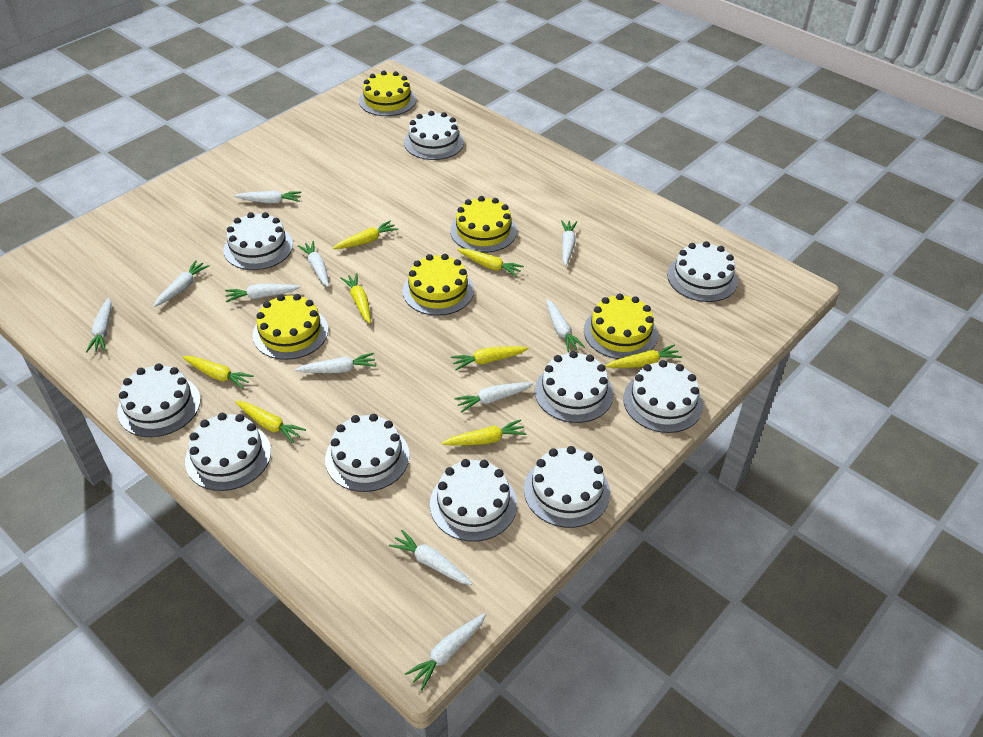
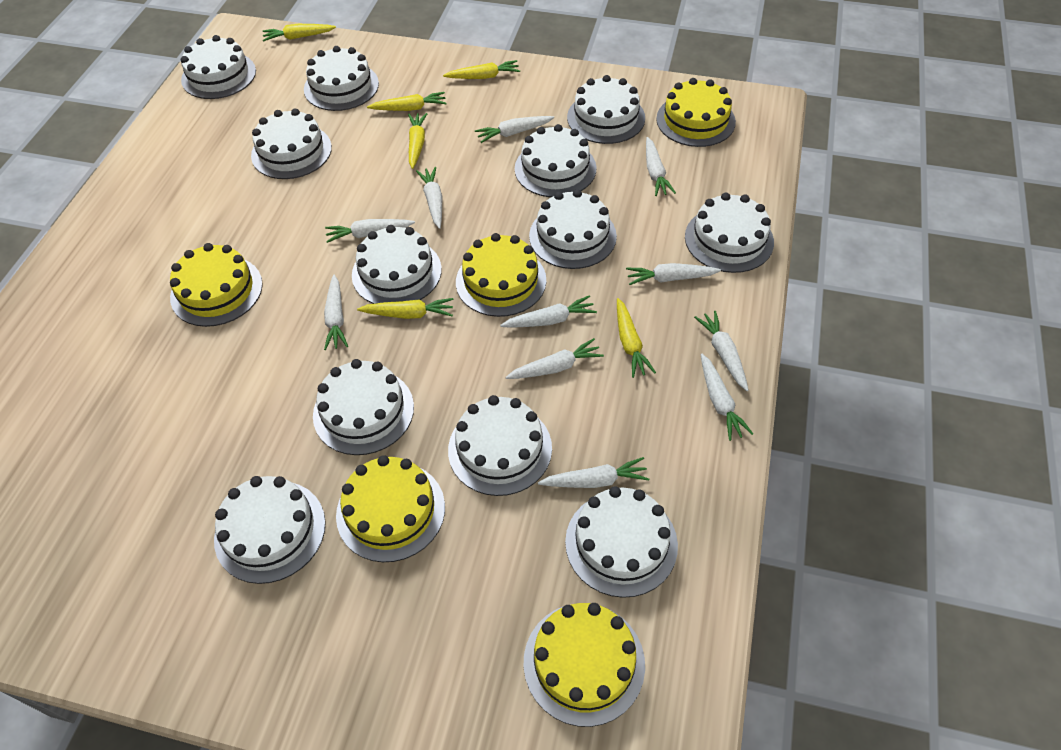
white cake: [117,364,201,437] [185,413,271,491] [224,212,293,270] [325,414,410,492] [404,111,464,160] [430,459,517,542] [524,446,610,528] [535,351,614,423] [623,360,703,433] [667,241,738,302] = 10 -> [181,35,256,99] [214,476,326,584] [251,108,332,179] [304,46,379,111] [313,359,414,455] [352,225,442,304] [448,395,552,496] [515,124,597,197] [529,189,617,269] [565,486,678,598] [567,75,645,144] [685,193,774,273] = 12
yellow carrot: [182,356,254,389] [235,401,306,443] [332,220,398,249] [340,273,371,324] [442,419,527,445] [451,346,529,370] [457,249,524,277] [605,344,682,368] = 8 -> [263,24,336,42] [357,298,453,319] [367,92,447,111] [408,113,428,169] [443,60,520,79] [617,298,656,378] = 6

